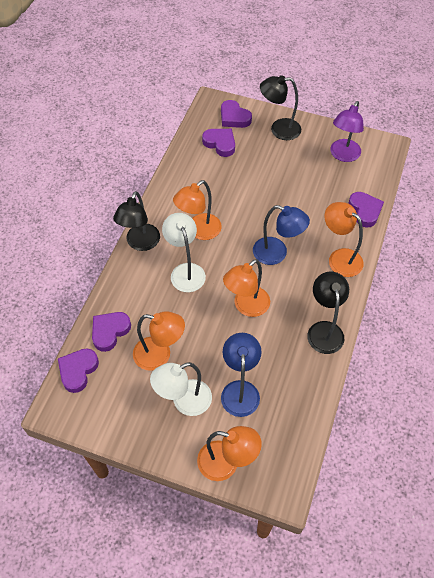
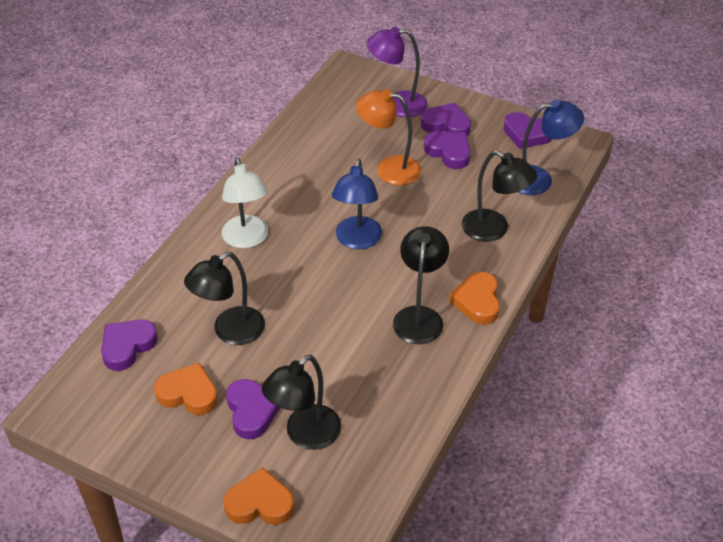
black lamp: [113,191,160,251] [260,75,301,140] [307,271,349,354] = 3 -> [184,252,265,345] [262,355,341,450] [393,226,449,344] [462,150,537,242] = 4
orange heart: none = 0 -> [154,363,218,415] [223,467,294,525] [449,272,500,325] = 3
orange lamp: [133,311,185,371] [173,180,222,240] [197,426,262,481] [223,259,270,317] [325,202,364,277] = 5 -> [356,89,421,185] = 1
white lamp: [150,362,212,416] [162,213,206,292] = 2 -> [222,158,268,248] = 1

